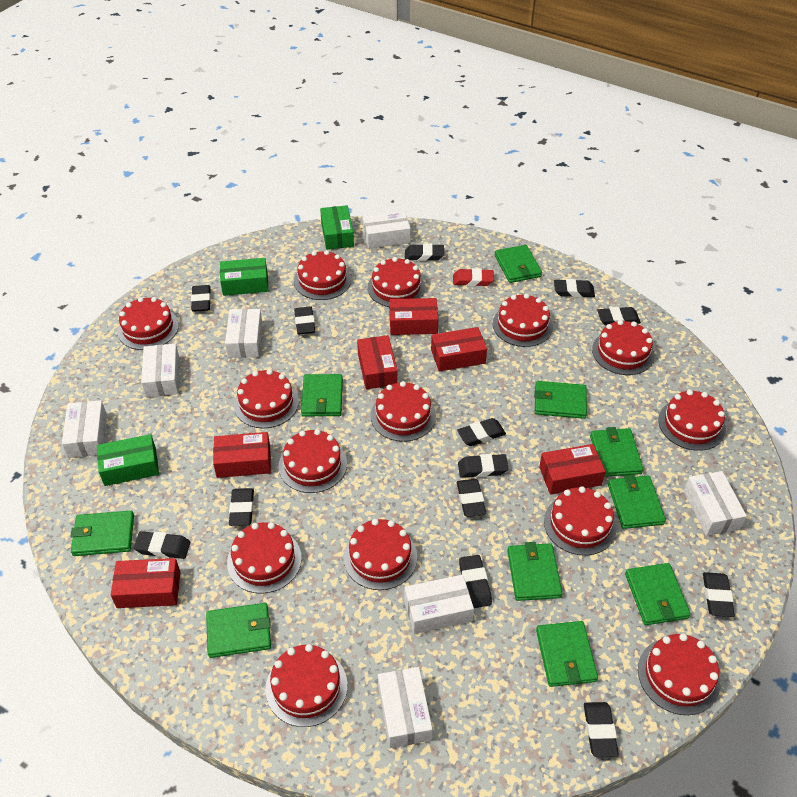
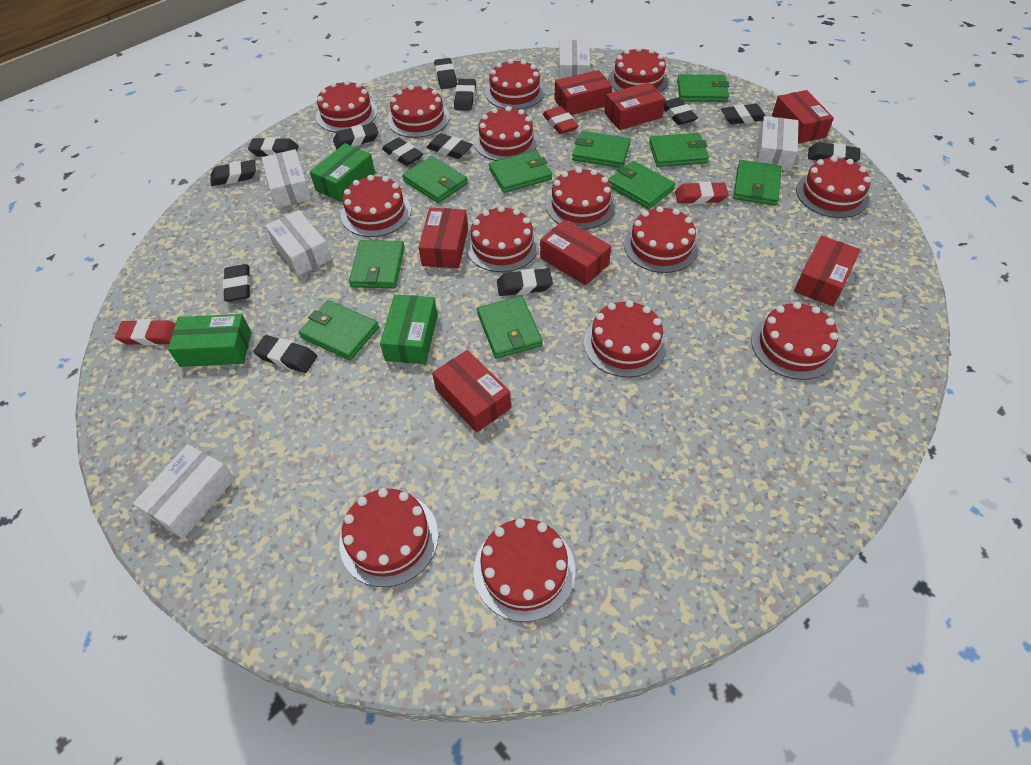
red box: [111,558,180,608] [213,432,271,478] [357,335,398,389] [389,298,438,335] [431,327,487,371] [539,444,606,495] = 6 -> [418,208,468,268] [432,350,511,433] [540,219,611,285] [554,70,612,115] [604,82,665,130] [772,90,834,144] [794,236,861,306] = 7
red eraser: [453,268,494,286] = 1 -> [115,319,176,345] [543,106,579,134] [675,182,729,204] = 3
white box: [62,400,107,458] [141,344,180,397] [225,309,263,358] [363,211,411,249] [378,667,432,748] [404,575,474,634] [684,471,747,536] = 7 -> [133,444,235,539] [262,149,312,208] [265,210,331,276] [559,40,590,79] [756,116,798,171] = 5

